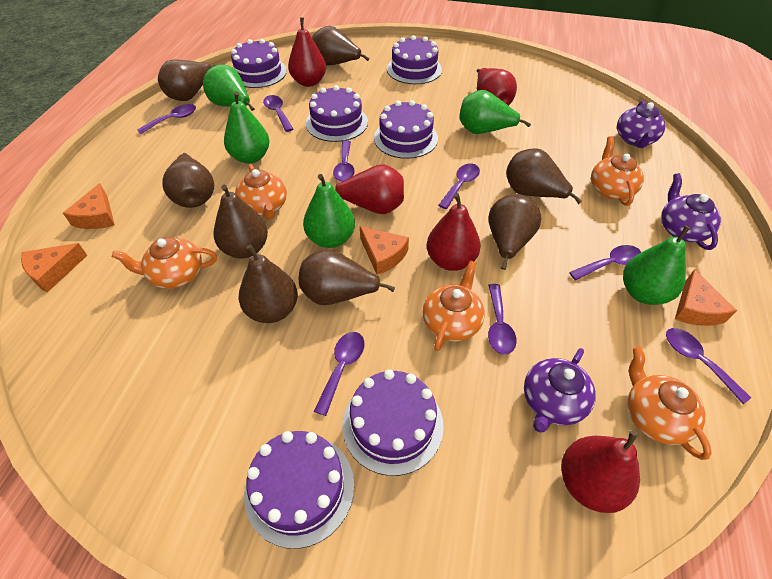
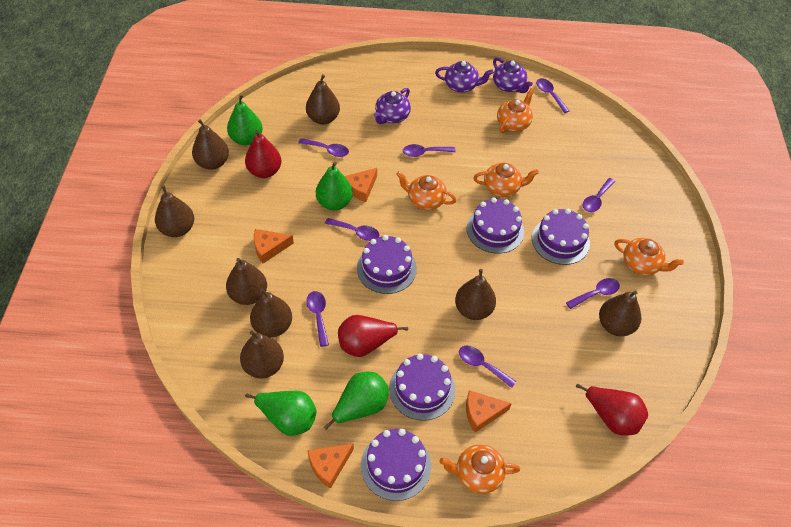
green pear: [203,65,255,111] [224,91,270,164] [303,174,355,248] [459,90,531,134] [623,225,690,305] = 5 -> [227,94,263,146] [245,391,317,436] [316,162,353,210] [324,372,389,430] = 4
purple cake: [231,39,287,88] [244,431,354,549] [306,85,368,142] [342,370,444,476] [374,100,438,159] [387,35,442,84] = 6 -> [357,235,417,294] [361,429,431,501] [389,353,456,421] [467,198,524,254] [532,209,590,265] = 5
red pear: [288,18,326,87] [335,164,404,214] [427,193,481,271] [477,68,517,106] [561,430,640,513] = 5 -> [245,130,281,178] [338,315,408,357] [576,384,648,436] = 3

